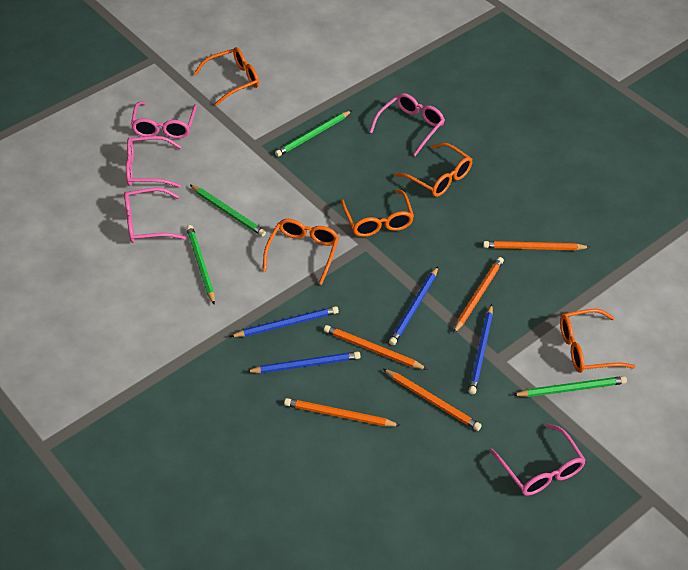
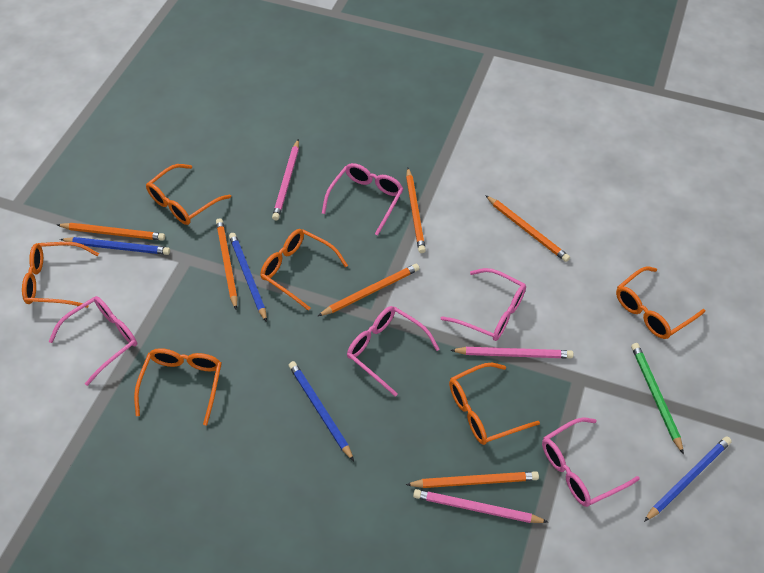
green pencil: [186,225,215,305] [189,184,266,236] [275,110,352,157] [513,376,627,397] = 4 -> [631,343,684,454] = 1
orange glasses: [193,47,259,106] [263,219,339,285] [341,189,414,237] [395,143,472,197] [560,309,635,373] = 5 -> [22,242,99,308] [134,348,222,426] [146,164,231,225] [260,229,348,311] [449,363,540,445] [616,266,705,339] = 6
orange pencil: [284,398,401,427] [324,325,428,370] [383,369,482,431] [453,257,504,333] [483,241,590,250] = 5 -> [57,223,165,241] [216,218,238,310] [318,264,420,316] [405,471,539,488] [406,168,426,253] [485,195,570,262] = 6
pink pencil: none = 0 -> [272,139,299,220] [413,489,548,523] [450,347,573,358] = 3

